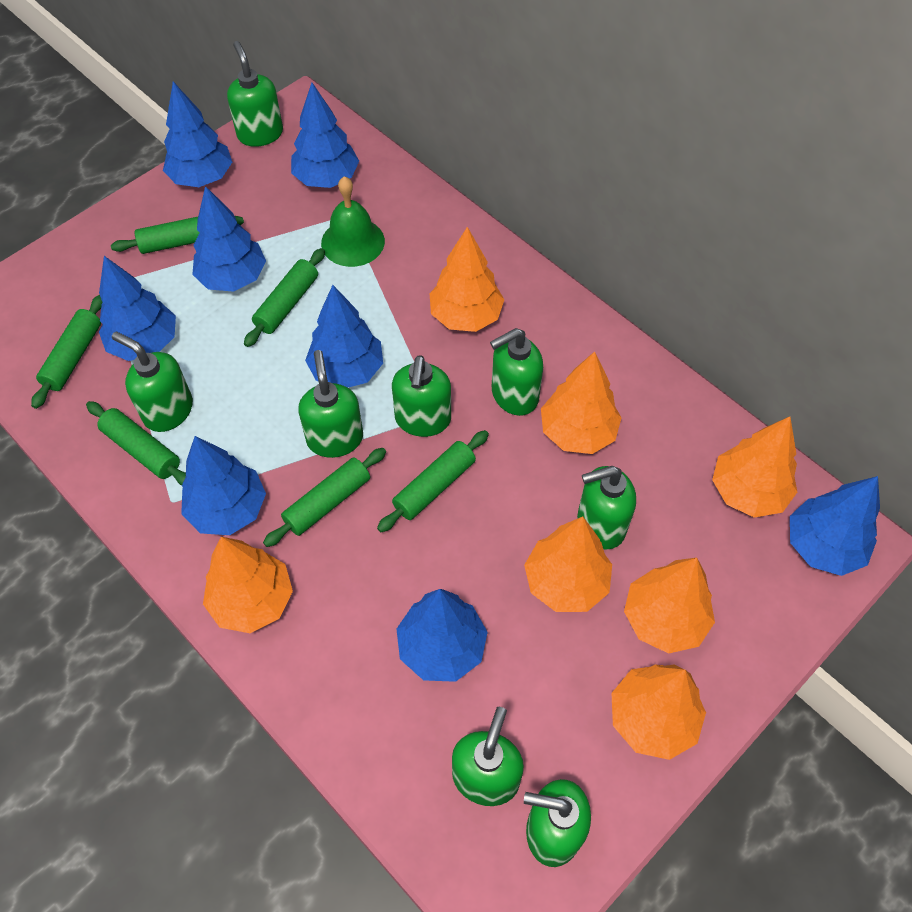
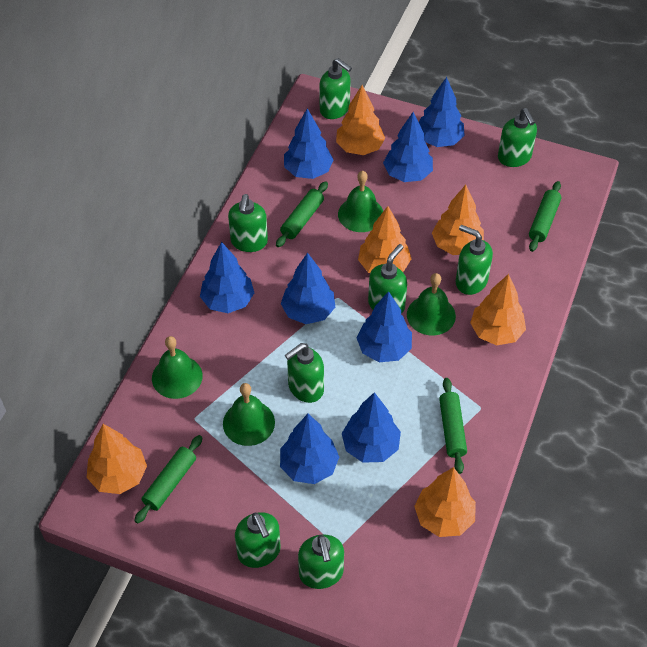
green bell: [321,176,385,267] = 1 -> [152,336,203,399] [223,383,275,446] [338,171,383,232] [407,273,456,336] = 4
green rolling pin: [31,295,103,409] [86,401,186,485] [111,216,244,254] [244,248,325,347] [263,448,386,547] [377,430,489,532] = 6 -> [134,435,202,524] [276,181,328,247] [439,378,467,474] [529,181,561,252] = 4
orange tree: [203,537,293,633] [430,227,504,332] [524,517,612,612] [541,352,622,454] [611,664,706,760] [624,558,715,654] [712,417,797,518] = 7 -> [87,424,147,494] [336,85,385,155] [358,206,411,273] [414,467,476,537] [432,185,484,255] [470,274,526,345] = 6

